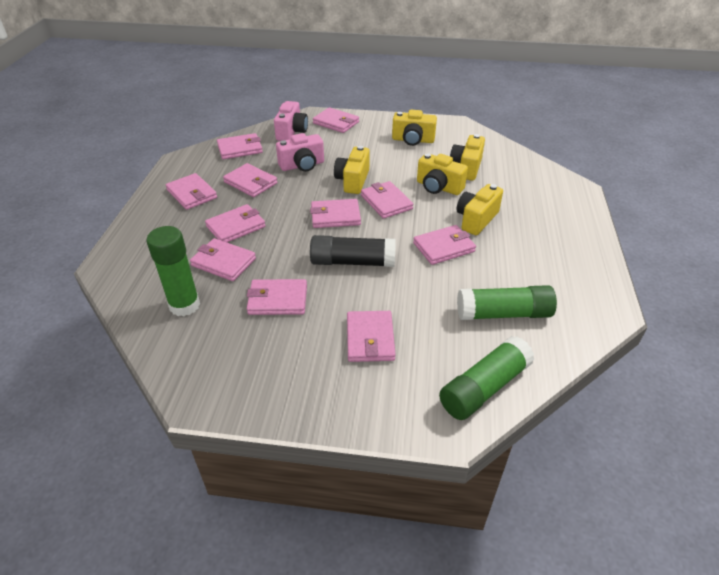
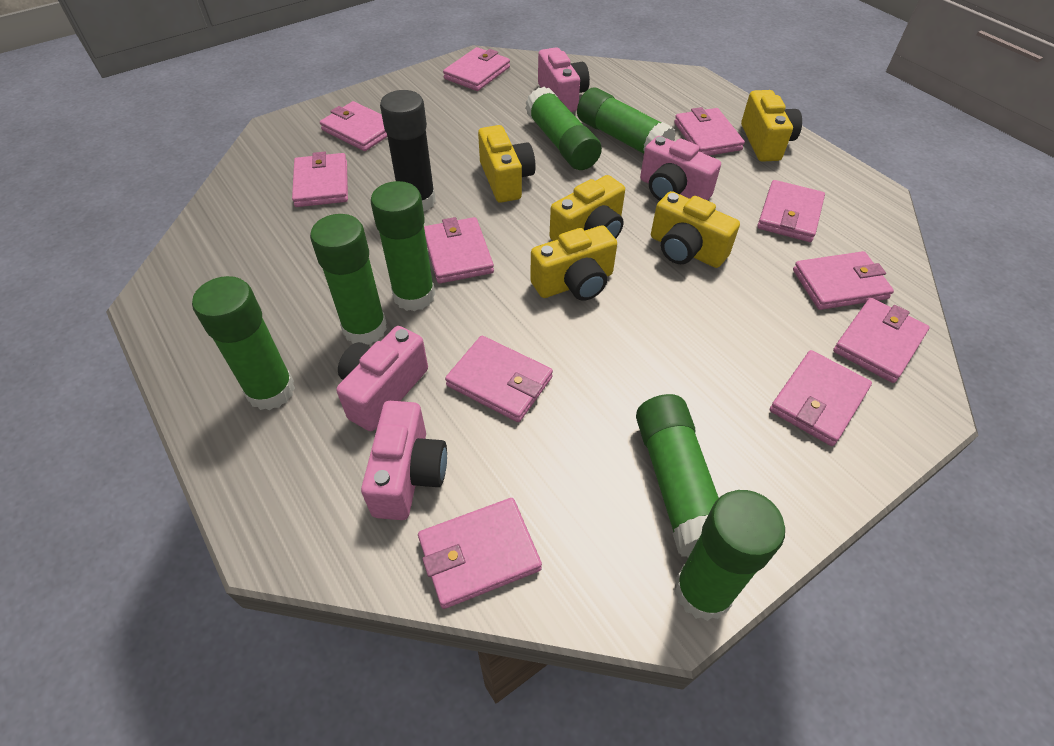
green glue stick: [147,226,200,316] [439,336,534,420] [457,285,557,320] = 3 -> [192,276,295,410] [310,214,387,345] [371,181,435,311] [525,87,602,170] [577,88,676,154] [636,394,719,558] [674,490,785,621] = 7
pink camera: [274,101,308,141] [276,133,324,172] = 2 -> [336,326,428,431] [361,401,447,520] [538,47,590,112] [640,136,721,201] = 4

